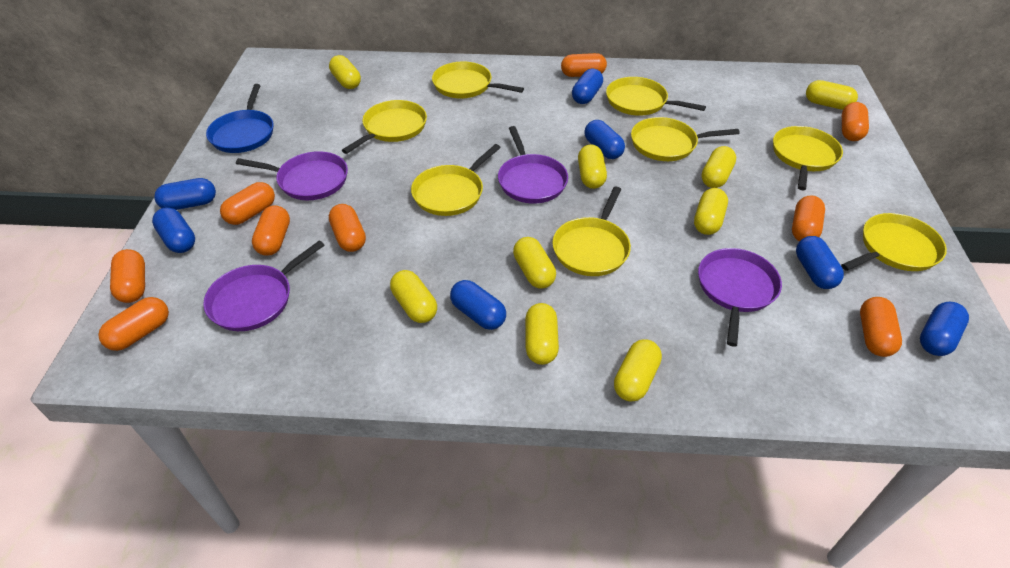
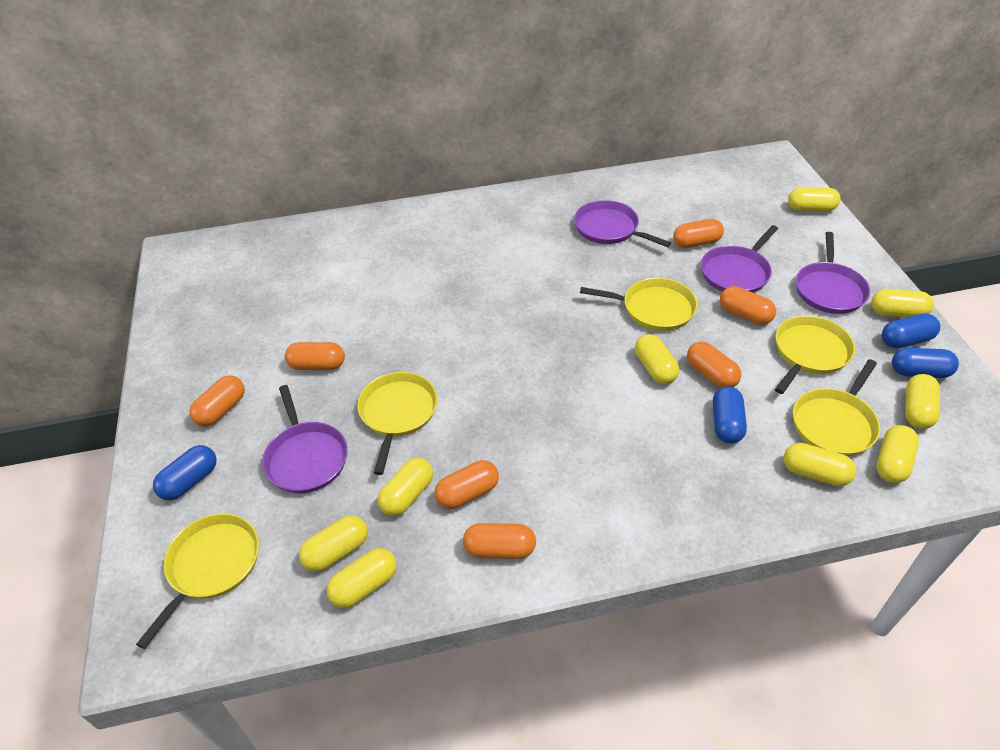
blue capsule: [152,208,195,253] [154,178,216,210] [450,280,506,330] [572,69,603,104] [584,120,625,159] [796,236,844,289] [920,301,969,356] = 7 -> [153,445,217,500] [713,386,747,444] [882,314,940,348] [892,348,959,378] = 4
blue pan: [206,84,274,153] = 1 -> none = 0
orange capsule: [98,297,169,351] [110,249,145,303] [220,182,275,225] [252,205,290,256] [329,204,366,252] [561,53,607,77] [792,195,825,241] [842,102,869,141] [860,297,902,357] = 9 -> [189,375,245,427] [285,342,345,370] [435,460,499,509] [463,523,536,559] [673,219,724,248] [687,342,741,388] [720,286,776,325] = 7
yellow pan: [342,100,427,154] [411,144,501,216] [432,61,524,98] [552,187,631,276] [606,77,706,116] [631,117,740,161] [773,126,843,190] [841,213,947,271] = 8 -> [136,513,259,649] [357,372,438,475] [580,278,698,331] [775,316,855,394] [793,359,880,456] = 5

